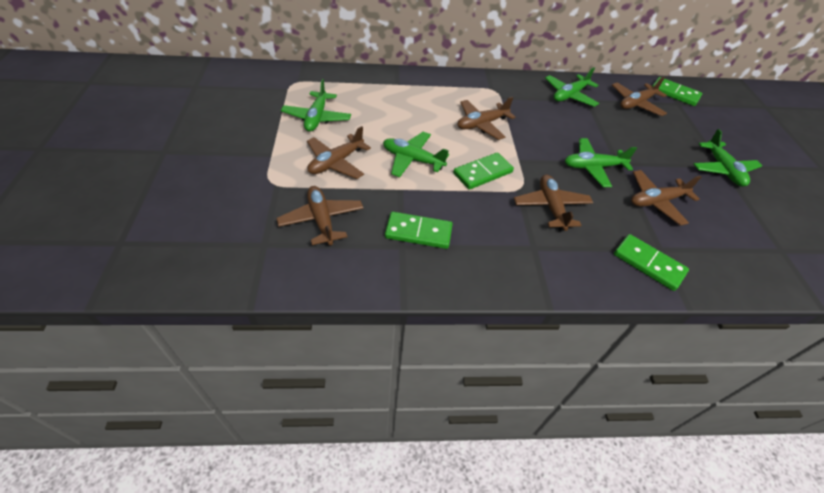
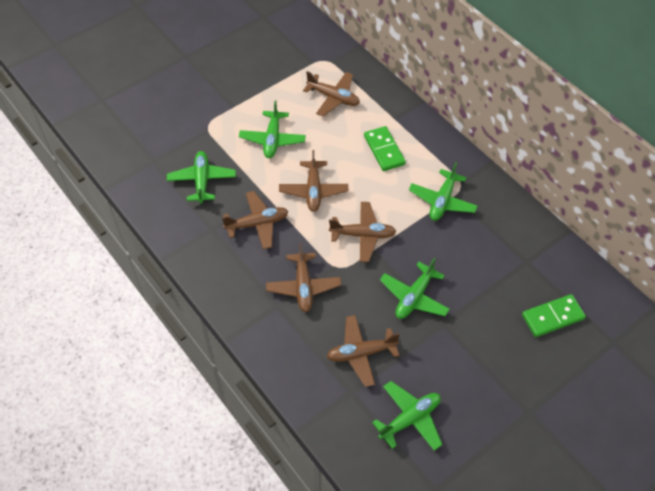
green domino: [385,212,453,249] [453,152,514,190] [614,234,689,291] [653,77,702,106] = 4 -> [364,126,406,171] [522,294,586,337] = 2

